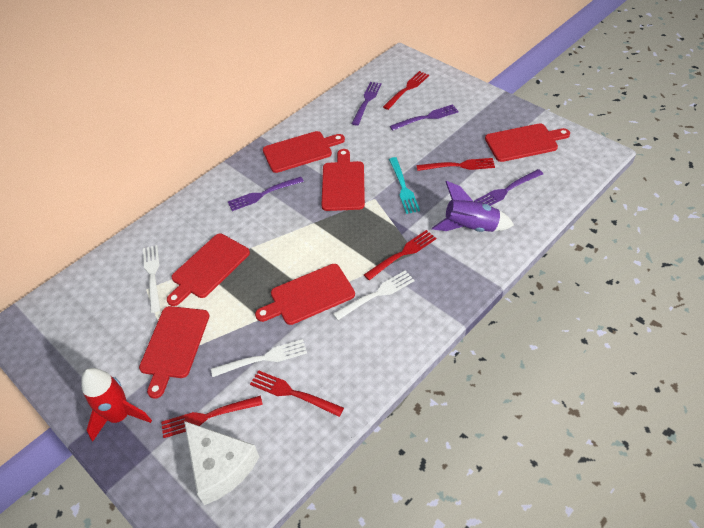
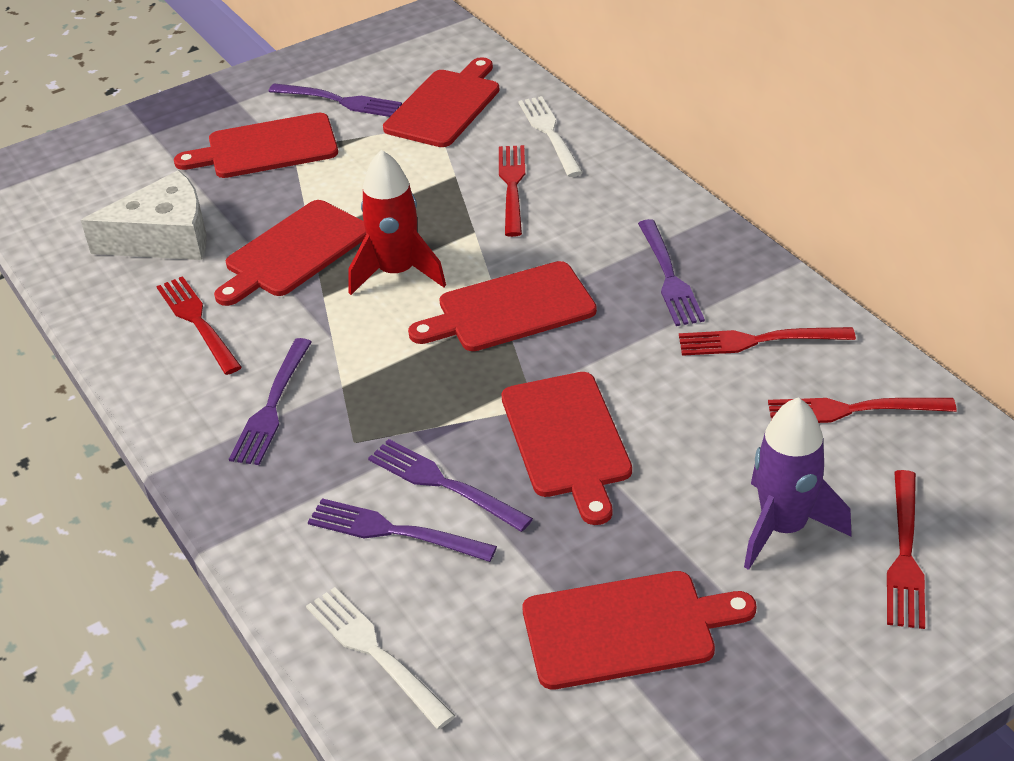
purple fork: [228,177,304,211] [352,82,382,126] [390,104,459,131] [474,169,543,206] = 4 -> [229,338,312,465] [268,83,402,117] [308,498,497,562] [368,439,533,532] [638,219,705,326] = 5
turquoise fork: [389,157,420,214] = 1 -> none = 0
white fork: [143,245,160,313] [211,339,307,377] [333,270,414,320] = 3 -> [306,587,455,729] [518,96,583,177] = 2

